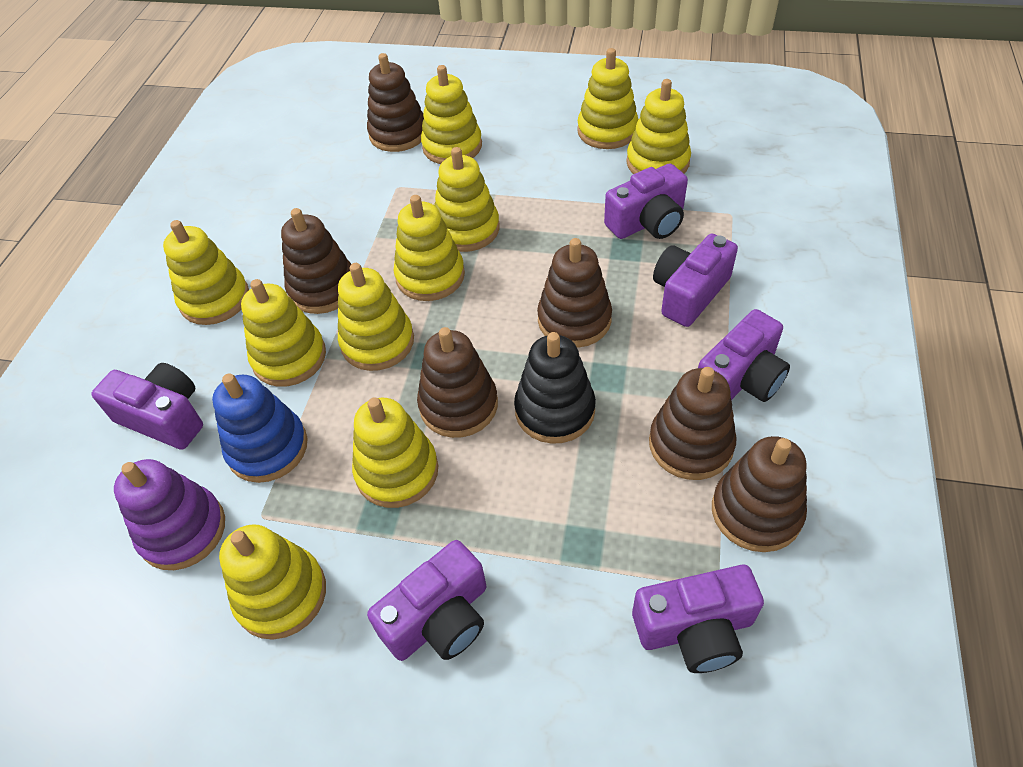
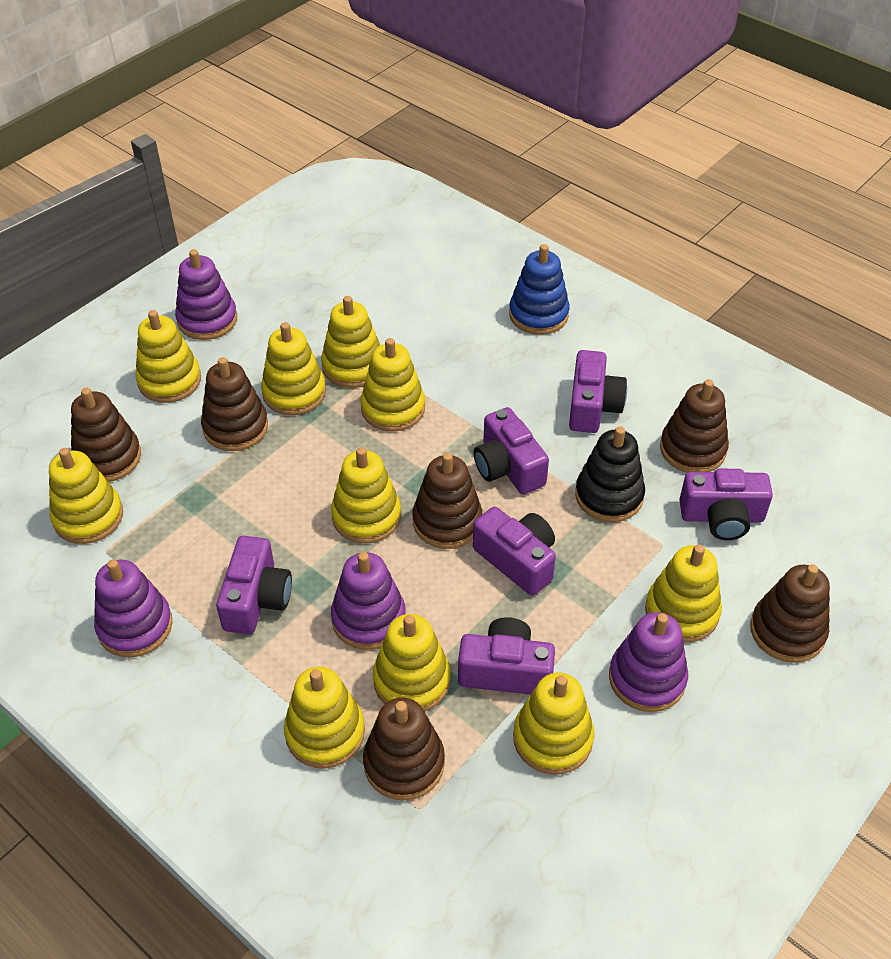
purple stacking toy: [114,459,225,570] = 1 -> [94,559,173,658] [175,249,237,340] [331,552,406,650] [609,612,688,712] = 4

